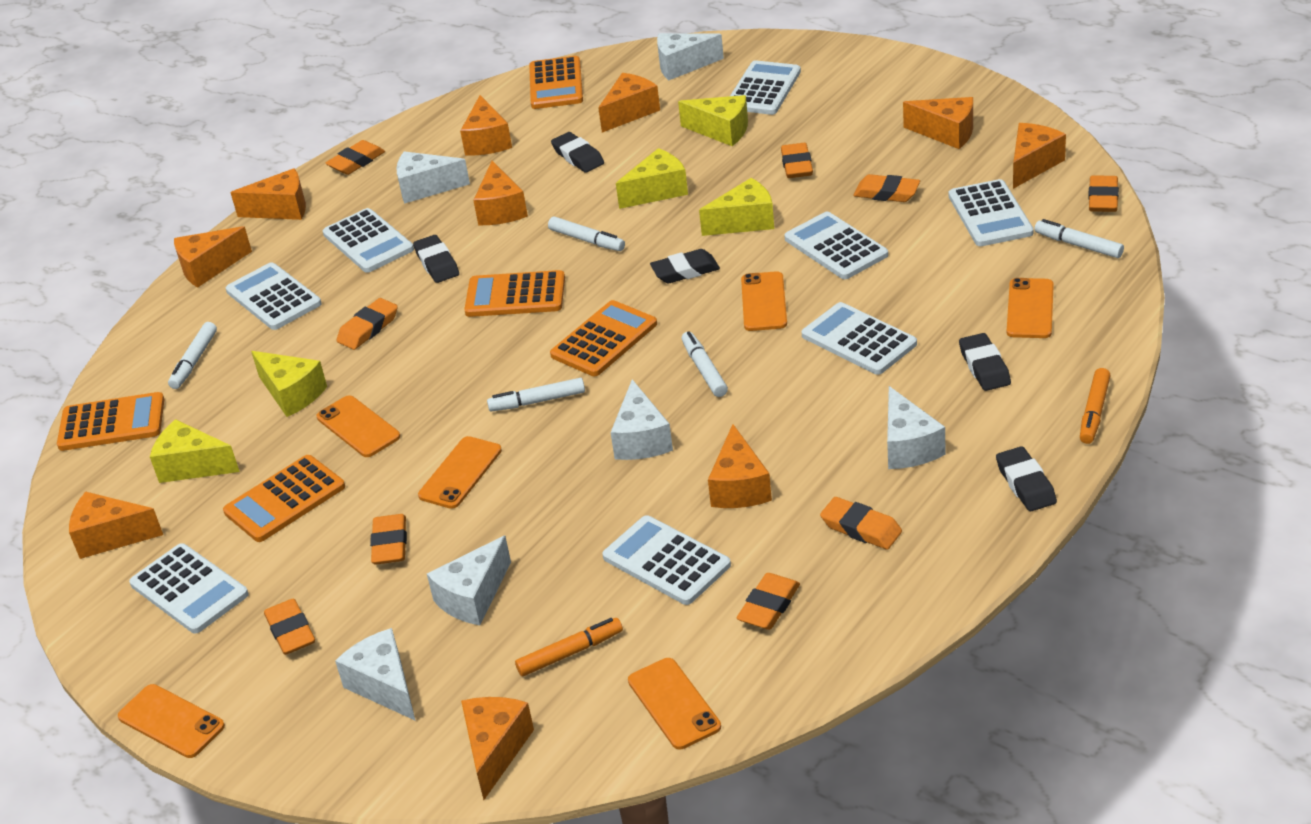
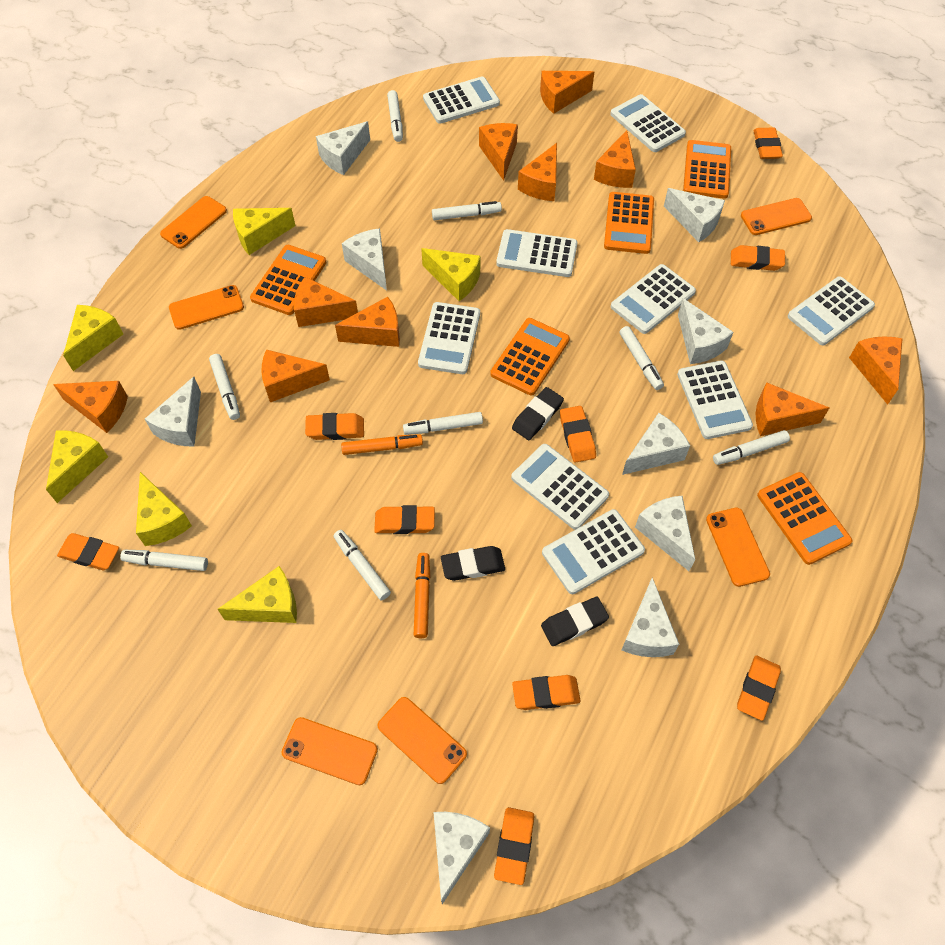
black eraser: [413,235,459,283] [551,132,604,173] [650,249,720,283] [959,333,1011,391] [996,446,1057,511] = 5 -> [441,546,505,581] [512,387,564,440] [541,597,609,646] = 3
white calculator: [129,543,249,634] [226,262,322,330] [323,208,414,273] [602,515,731,605] [730,60,801,115] [784,212,888,279] [802,302,917,375] [949,179,1034,246] = 8 -> [418,302,480,374] [423,77,500,124] [496,229,577,277] [511,444,609,530] [542,509,645,594] [610,94,686,152] [611,264,696,334] [677,360,753,439] [788,276,875,346] = 9
white cheese: [335,628,416,721] [396,151,470,204] [427,536,511,625] [610,379,673,460] [657,33,724,80] [887,386,945,469] = 6 -> [145,377,201,447] [316,121,370,175] [342,228,387,291] [433,812,490,904] [622,413,690,475] [622,578,679,657] [635,496,695,571] [664,188,725,242] [678,298,733,364] = 9
white marker: [168,322,217,389] [487,378,585,412] [548,217,625,251] [682,331,728,397] [1034,219,1124,258] = 5 -> [120,550,208,571] [209,354,240,420] [334,530,391,600] [387,90,403,142] [403,412,483,435] [432,201,502,220] [620,326,664,390] [713,430,790,465] = 8
yellow cheese: [150,419,240,483] [251,351,327,417] [616,148,688,209] [678,95,748,146] [699,178,774,236] = 5 -> [46,430,108,503] [63,305,123,371] [136,472,192,546] [218,566,297,623] [233,208,296,255] [421,248,481,301] = 6

